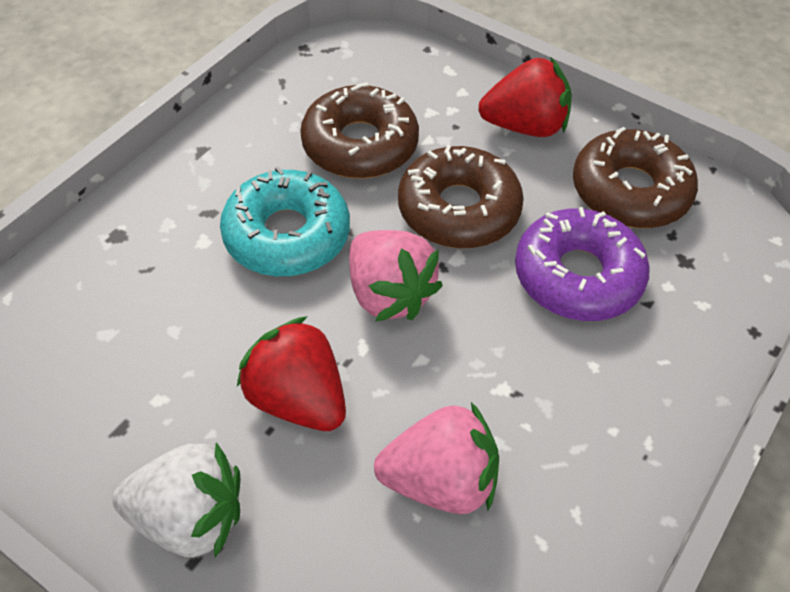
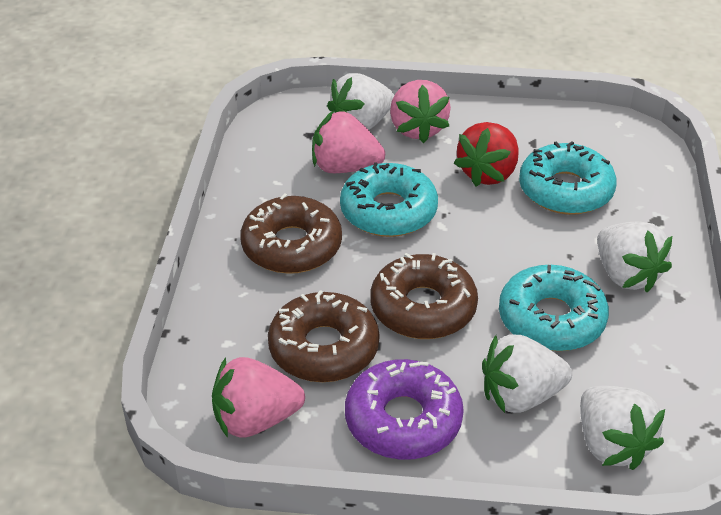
pink strawberry: [349,230,443,322] [374,402,499,514] = 2 -> [212,357,305,438] [312,110,385,173] [390,80,451,143] = 3
red strawberry: [237,316,346,431] [478,57,572,137] = 2 -> [454,122,519,187] = 1
turquoise donut: [220,166,350,276] = 1 -> [340,162,438,237] [499,265,609,351] [519,141,617,215] = 3
white strawberry: [112,442,240,558] = 1 -> [327,73,394,130] [482,334,572,413] [580,386,665,470] [597,222,672,292] = 4

